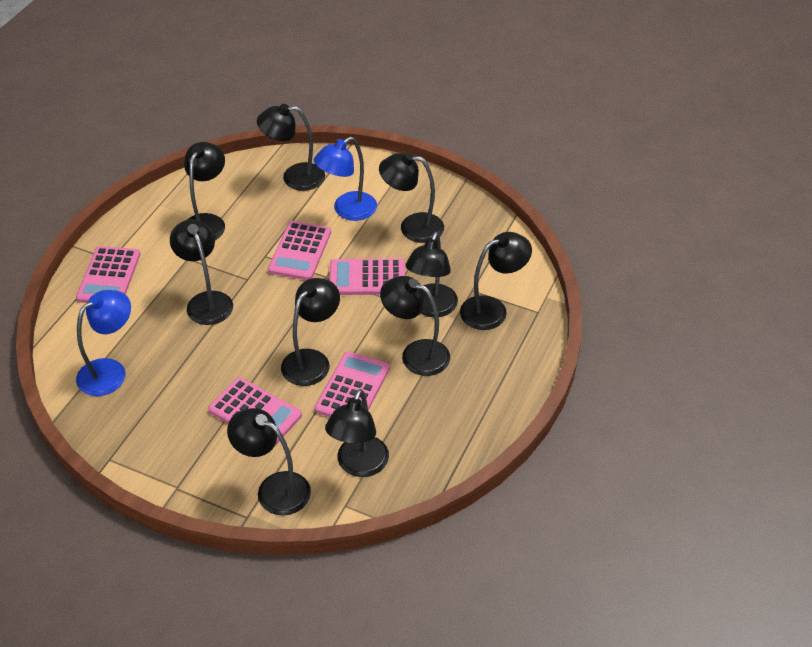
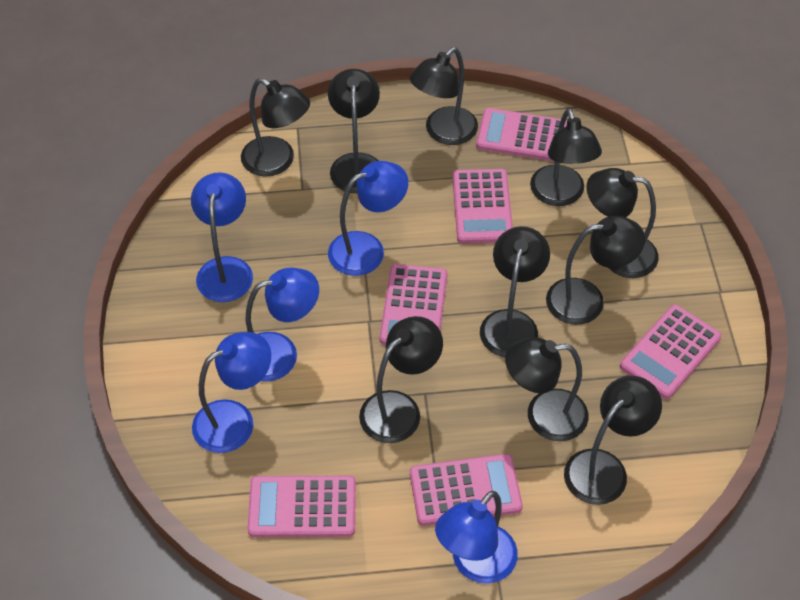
blue lamp: [76,290,131,396] [314,137,377,221] = 2 -> [191,172,253,302] [192,332,271,453] [246,268,319,382] [328,161,408,276] [435,491,518,584] = 5
pink calculator: [76,246,140,303] [208,377,302,446] [268,221,331,280] [315,351,390,417] [329,258,405,295] = 5 -> [247,476,356,537] [380,264,447,345] [410,454,523,526] [452,169,513,244] [476,108,567,162] [620,305,721,399] = 6

